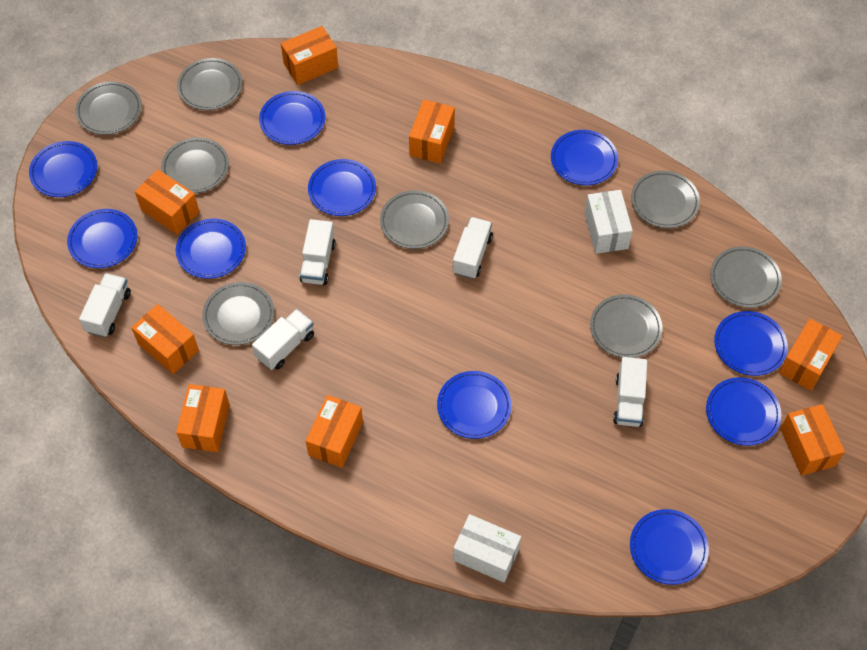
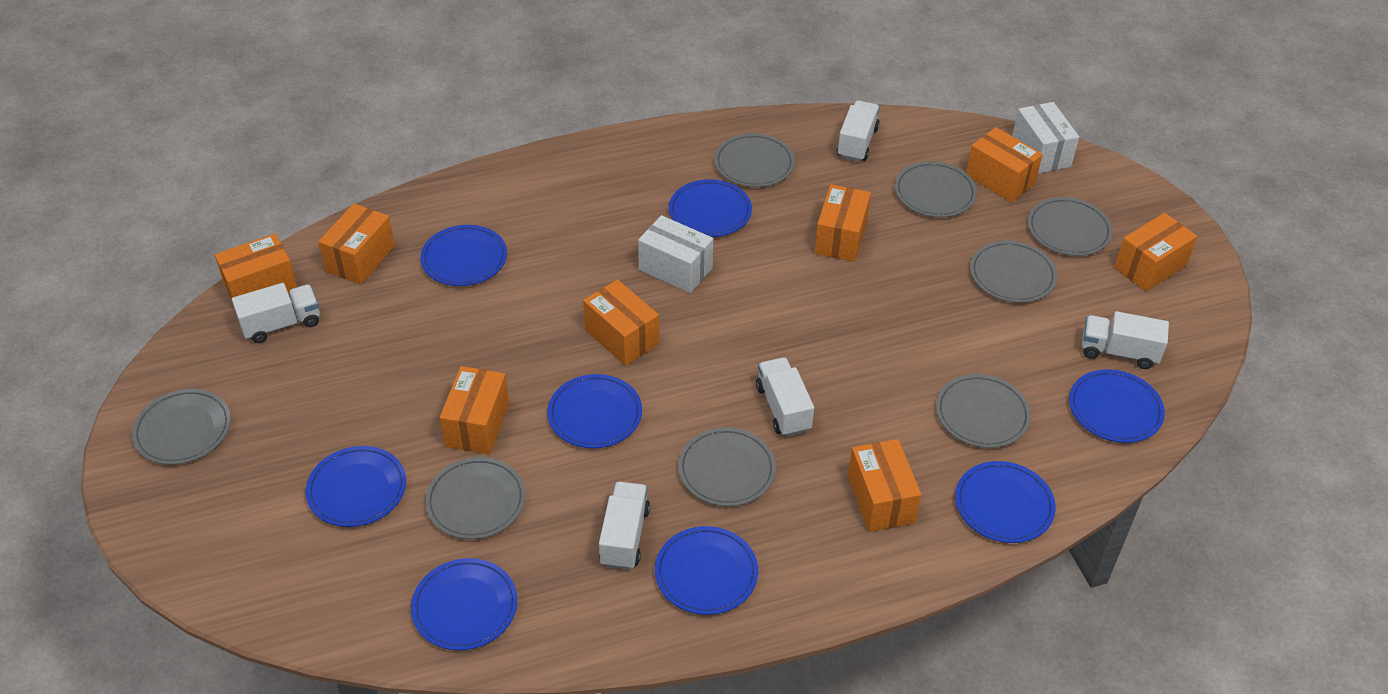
blue plate: [29,141,97,197] [67,209,138,268] [176,219,246,279] [259,91,325,145] [308,159,376,216] [437,371,512,439] [551,130,618,185] [630,509,709,585] [706,377,781,446] [714,311,788,376] = 10 -> [305,446,406,527] [411,558,517,650] [420,225,507,286] [547,374,642,448] [655,526,758,615] [669,179,752,237] [955,461,1056,543] [1069,369,1165,443] = 8

